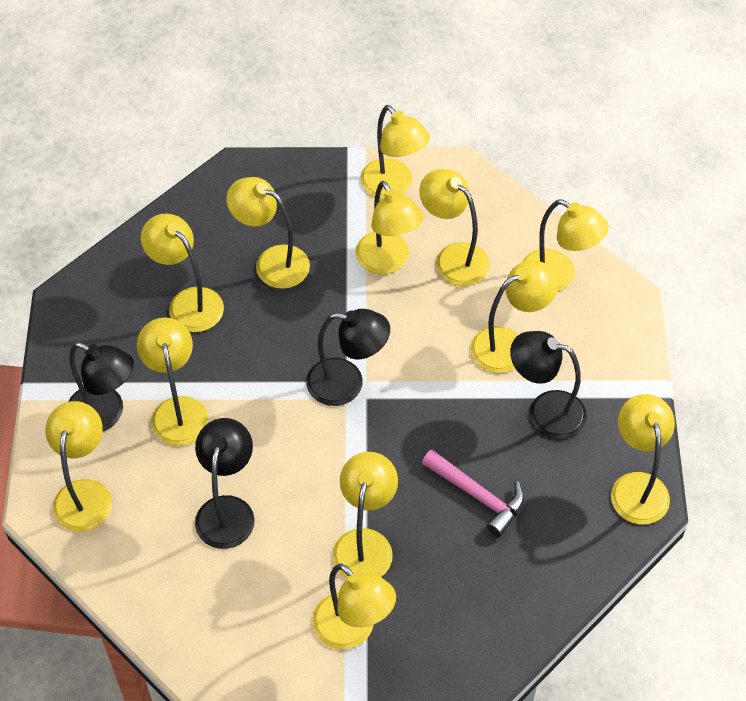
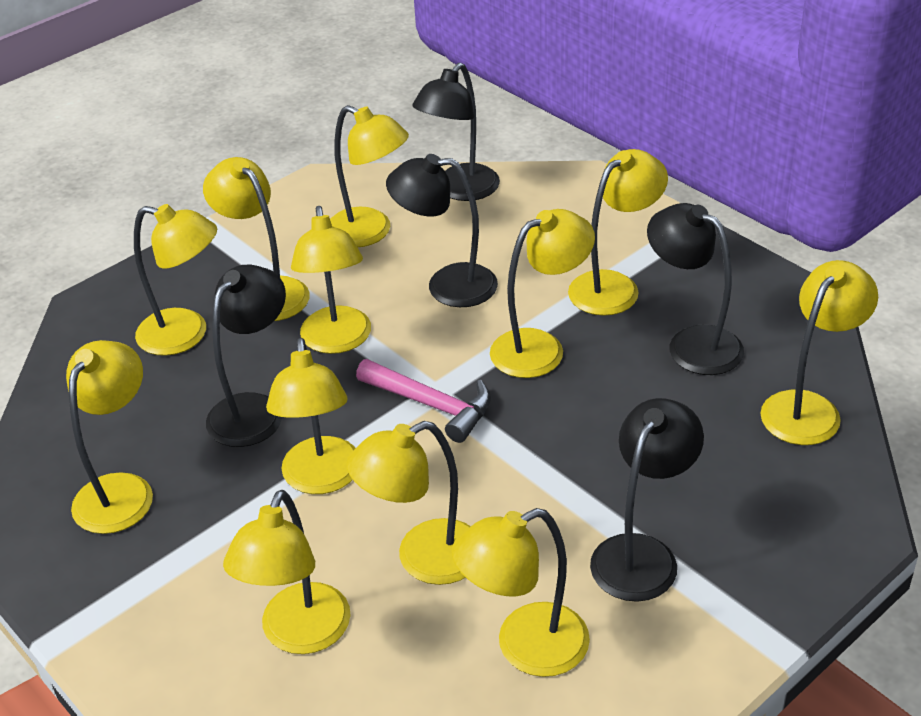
black lamp: [68,342,134,431] [195,418,255,549] [306,309,390,406] [510,331,587,440] = 4 -> [206,265,286,447] [386,154,498,307] [412,63,500,201] [590,398,704,602] [647,203,744,375] = 5

